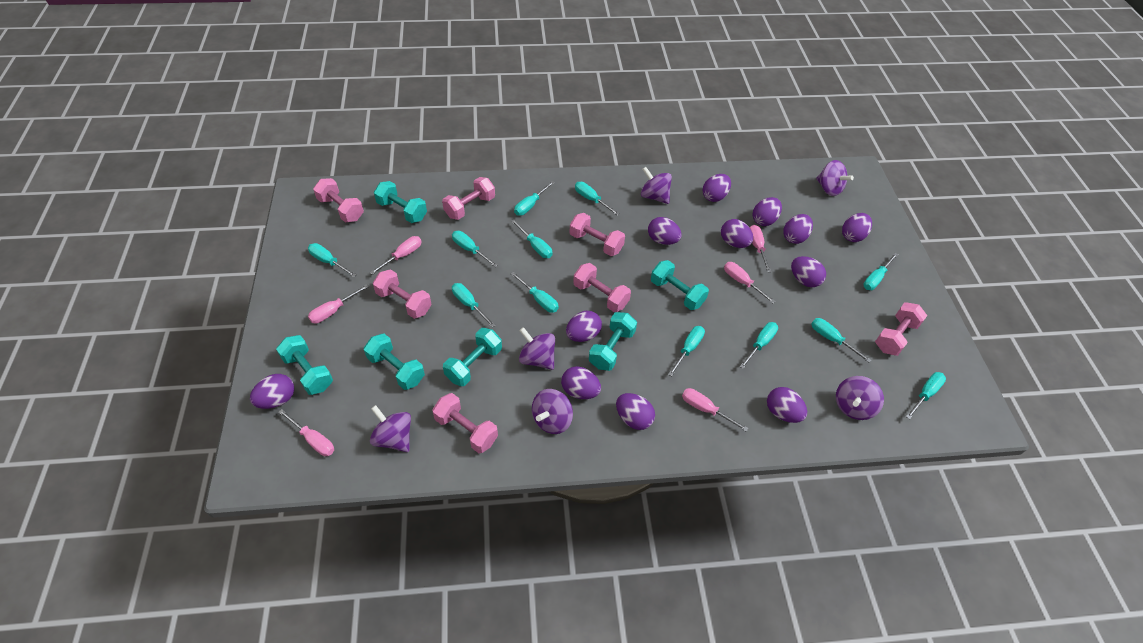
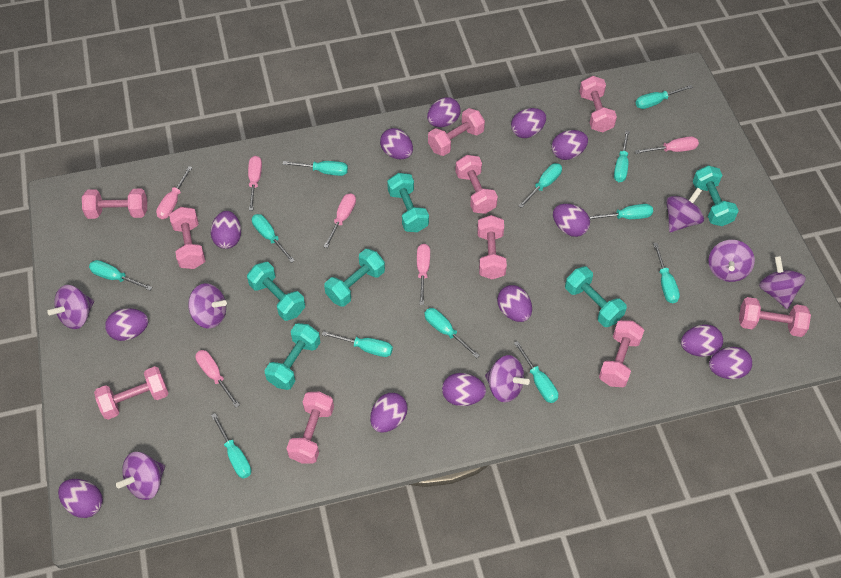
pink dumbbell: [313,178,364,222] [373,269,432,319] [432,393,498,453] [442,177,495,220] [569,213,625,256] [573,263,631,312] [875,302,927,356] = 7 -> [82,189,147,219] [94,366,168,419] [169,207,205,269] [286,392,334,464] [428,108,485,156] [455,155,498,214] [477,215,507,279] [579,76,617,132] [599,320,644,387] [739,297,811,337] = 10
purple egg: [250,374,294,409] [561,366,601,399] [566,311,602,342] [616,393,655,430] [648,217,682,245] [702,174,731,202] [721,219,753,248] [752,197,782,226] [767,387,807,423] [783,214,813,244] [791,256,826,287] [842,213,872,242] = 12 -> [58,479,103,518] [105,308,148,341] [211,211,241,249] [370,393,408,433] [380,128,413,159] [427,97,460,127] [442,373,486,406] [497,285,532,322] [511,108,546,138] [552,130,588,160] [553,204,590,237] [681,324,723,357] [709,347,752,379] = 13
purple spinning top: [370,405,411,452] [519,327,555,370] [532,389,573,434] [641,167,672,204] [816,160,854,196] [836,376,884,420] = 6 -> [47,285,94,329] [116,452,165,500] [188,283,227,329] [485,355,530,402] [666,188,704,232] [709,240,755,282] [759,256,806,309] = 7

